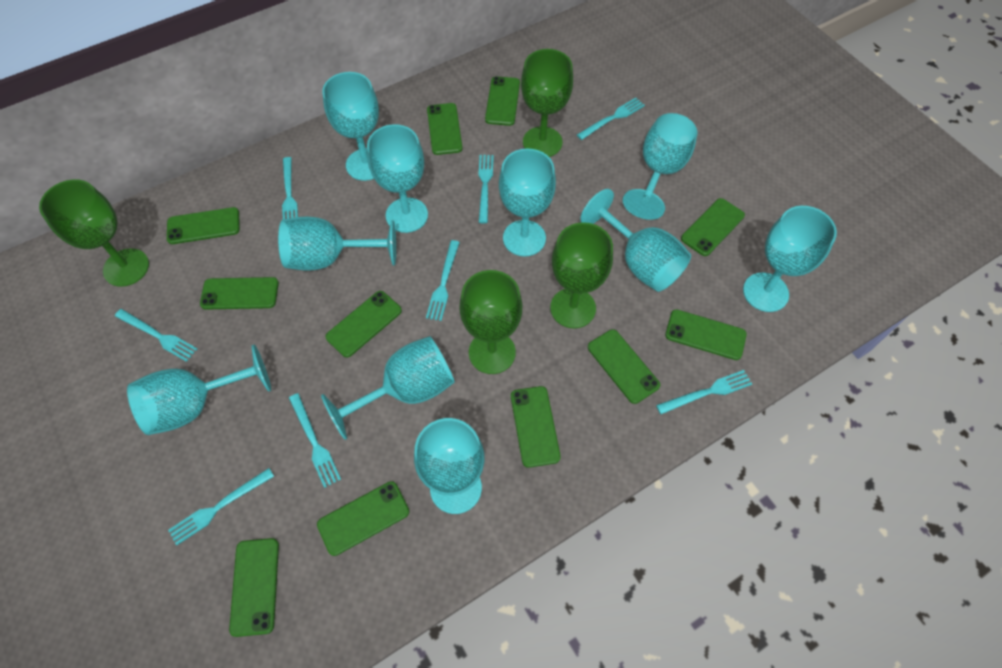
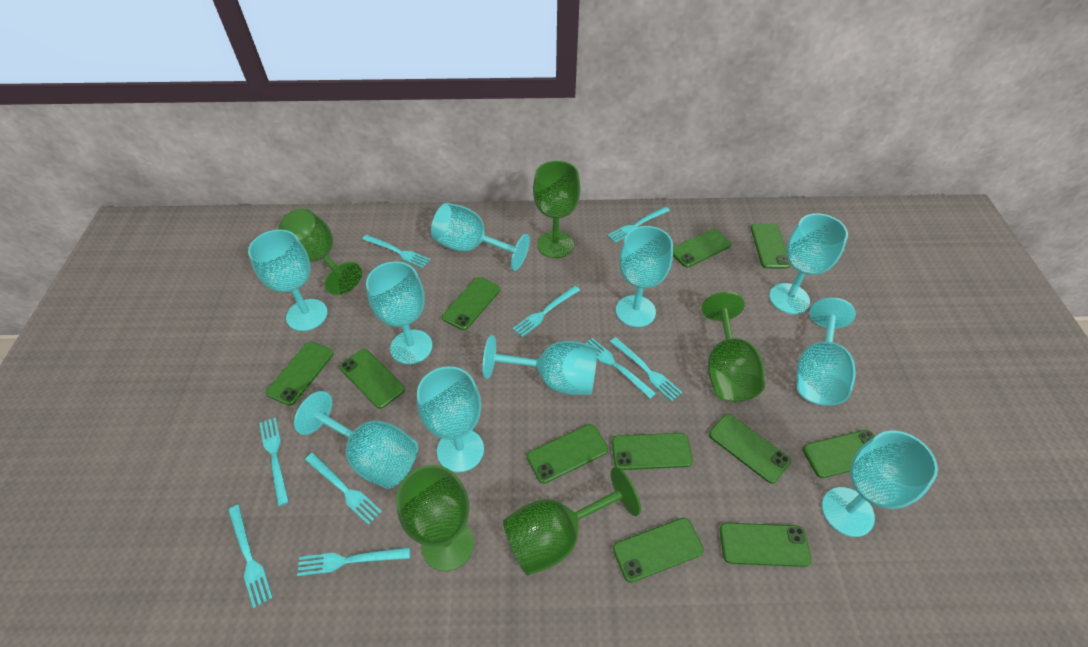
green goblet: [39,179,149,287] [459,270,522,374] [521,49,573,157] [550,222,613,328] = 4 -> [278,209,362,295] [396,465,474,571] [503,467,641,576] [533,161,580,258] [702,292,765,402] = 5
turquoise fork: [115,309,197,362] [168,468,274,545] [282,157,298,219] [289,393,341,488] [426,240,460,321] [478,155,494,224] [577,98,645,140] [656,370,752,414] = 8 -> [228,505,273,608] [259,417,289,506] [297,547,410,576] [305,453,382,525] [362,235,430,268] [512,286,580,337] [586,338,656,399] [607,207,670,243] [610,337,682,402] = 9

